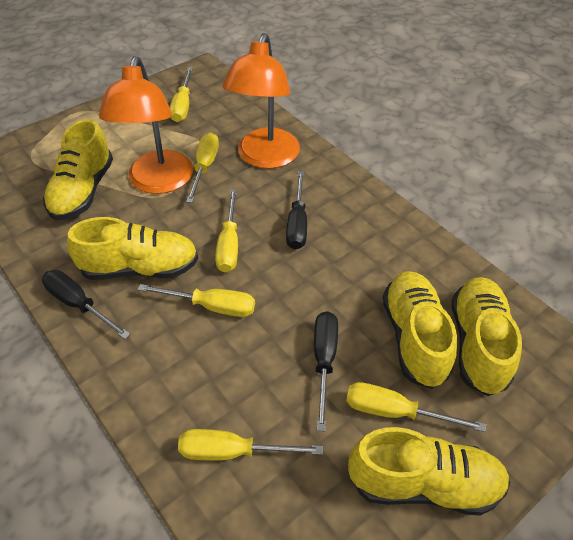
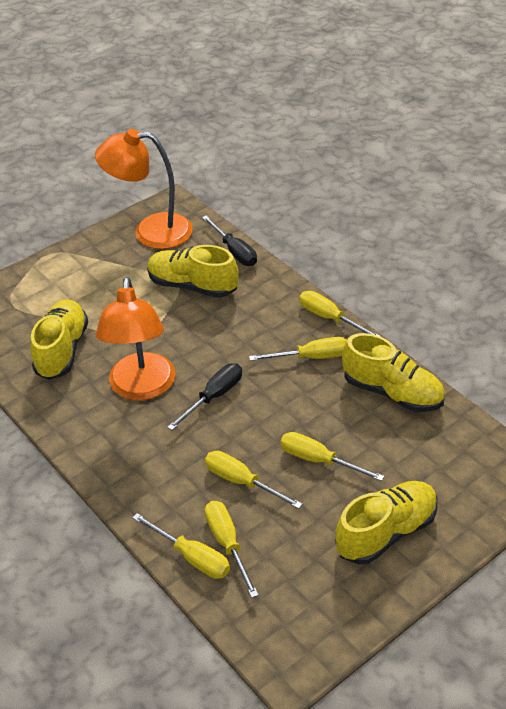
black screwdriver: [42,270,130,339] [286,171,307,250] [314,311,338,431] = 3 -> [167,363,242,430] [202,216,257,266] = 2
yellow shoe: [43,119,113,220] [67,217,198,280] [348,427,510,516] [383,271,457,389] [452,277,522,396] = 5 -> [30,299,88,380] [147,245,239,298] [336,481,438,564] [342,333,445,412] = 4

